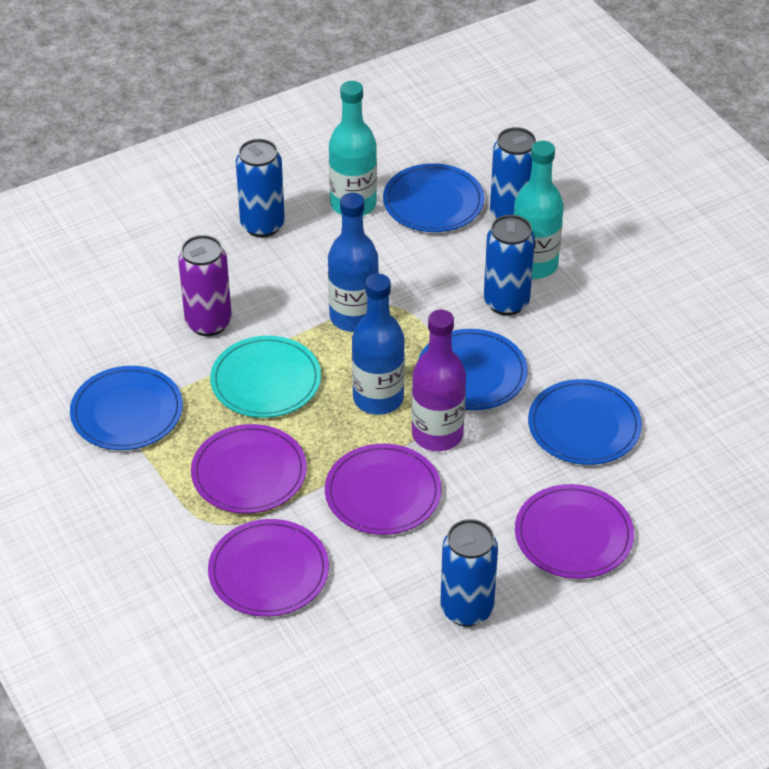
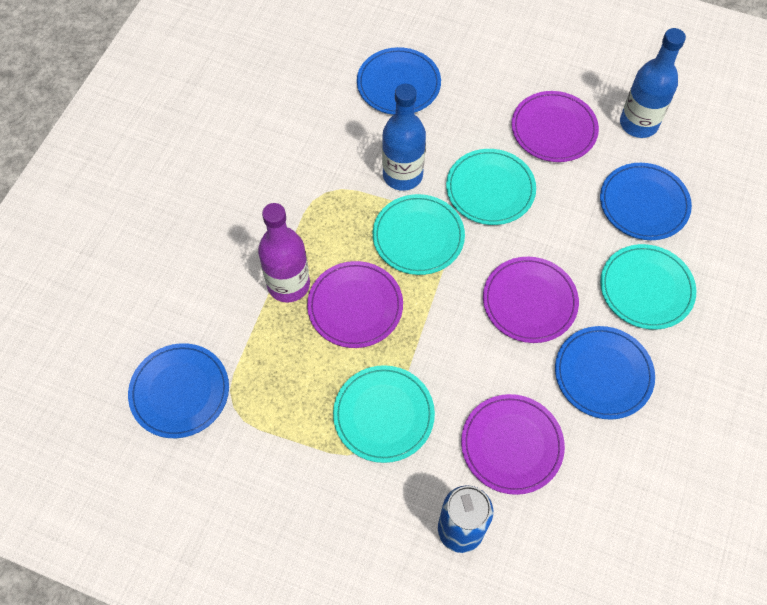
blue can: [236,139,285,238] [440,519,498,627] [484,215,535,316] [490,127,536,219] = 4 -> [438,485,493,553] = 1
purple can: [178,235,232,336] = 1 -> none = 0
turquoise bottle: [329,81,377,215] [514,141,564,279] = 2 -> none = 0
turquoise plate: [210,336,321,418] = 1 -> [333,365,435,463] [373,194,465,275] [446,149,536,225] [600,244,696,330] = 4

